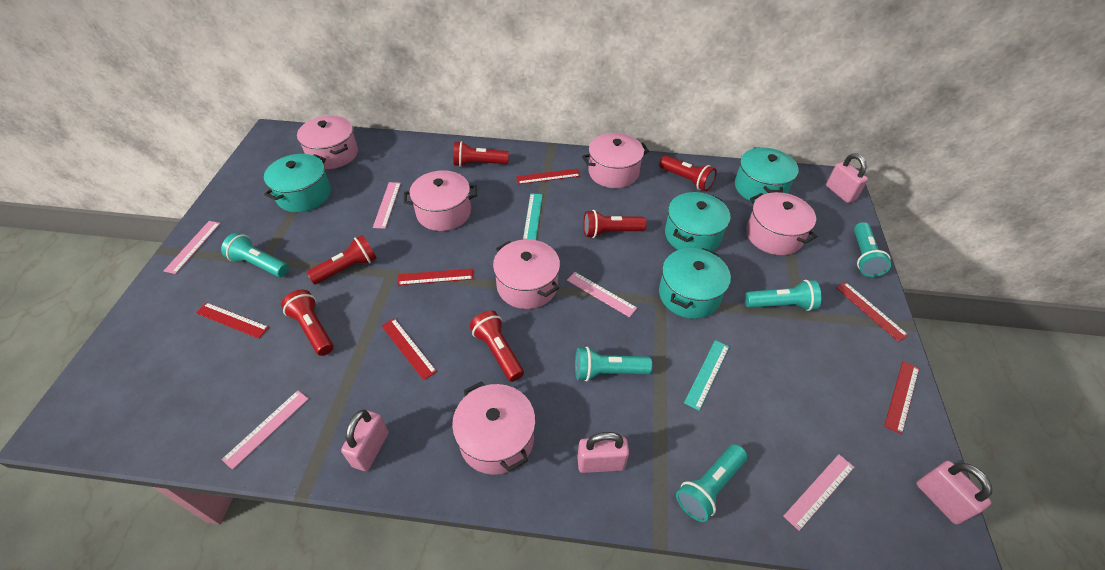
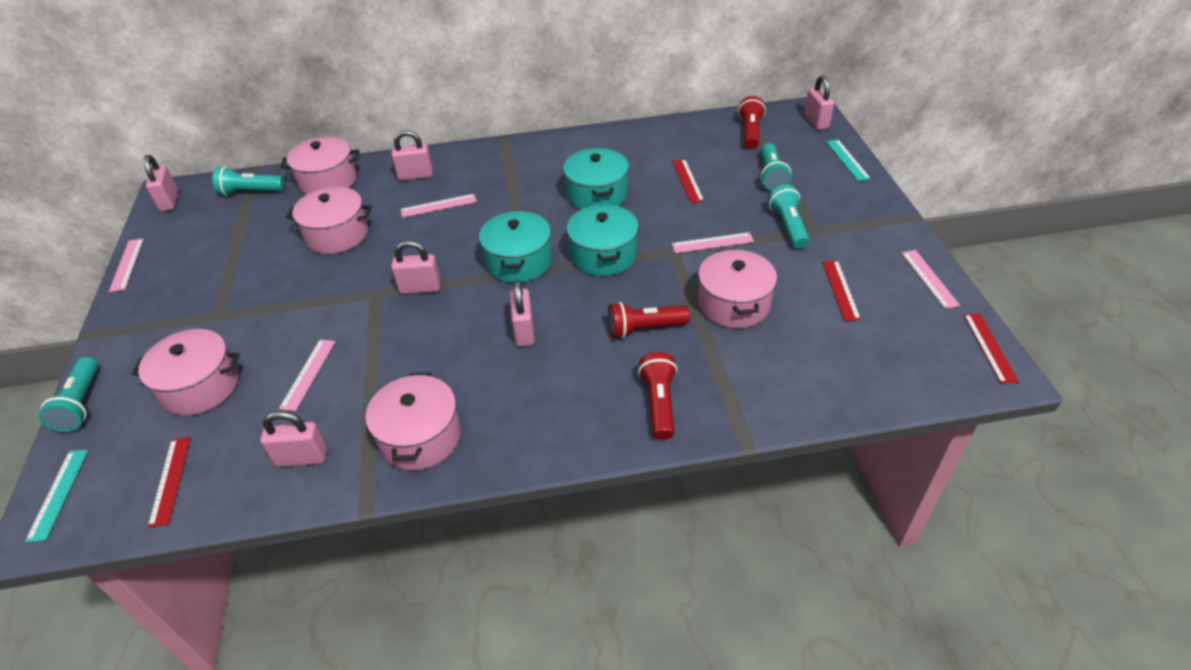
pink padlock: [341,410,389,471] [577,432,629,473] [826,153,868,203] [916,461,992,524] = 4 -> [143,155,178,212] [260,411,327,467] [391,130,433,181] [391,240,441,294] [510,280,535,347] [804,75,834,130] = 6
pink pot: [297,116,358,169] [404,170,477,231] [452,381,536,475] [493,239,560,309] [582,133,649,188] [746,192,817,255] = 6 -> [132,329,239,415] [281,137,359,195] [286,187,372,254] [365,372,461,470] [698,249,777,328] = 5
red flashlight: [281,290,334,356] [307,235,377,284] [453,141,509,167] [470,310,524,382] [583,210,647,238] [659,156,717,191] = 6 -> [608,302,690,339] [638,352,677,440] [738,96,766,149] = 3
red ruler: [196,302,269,339] [382,318,437,380] [398,269,473,285] [516,169,580,184] [836,282,909,342] [884,361,919,435] = 6 -> [148,437,191,528] [672,159,704,203] [822,260,861,321] [964,313,1019,384] = 4
turquoise flashlight: [221,233,289,277] [575,347,652,381] [676,444,747,522] [745,280,821,311] [854,222,891,277] = 5 -> [39,357,98,432] [212,166,285,196] [761,143,792,191] [768,185,810,249] = 4
turquoise pot: [264,154,331,212] [659,248,731,319] [665,192,731,251] [735,147,799,201] = 4 -> [479,211,552,283] [563,148,629,210] [567,204,639,276] = 3

